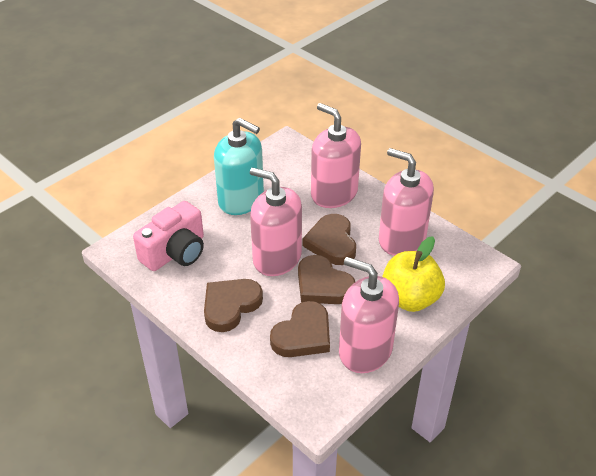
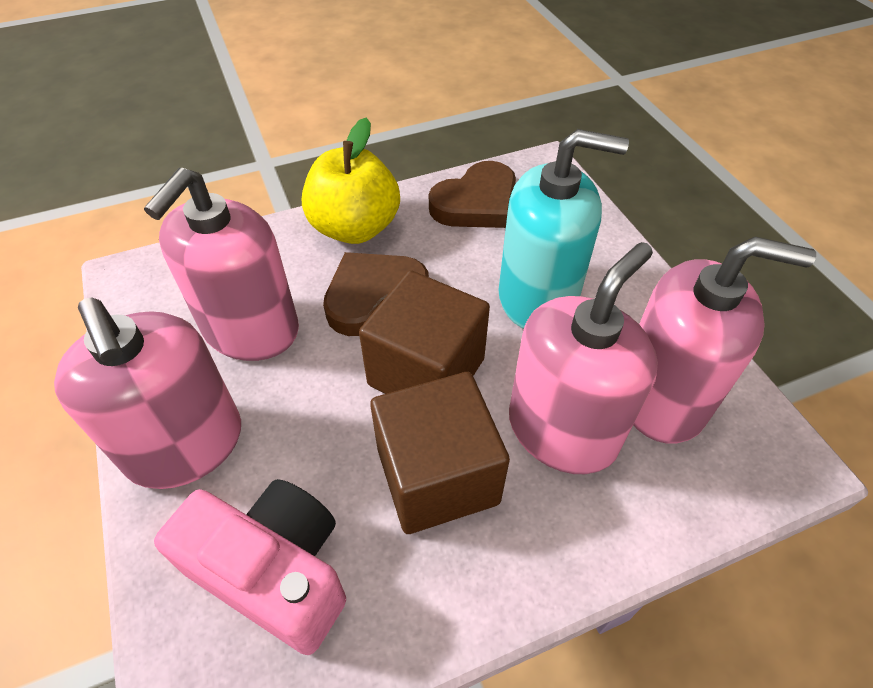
brown cube: none = 0 -> [359,270,490,394] [370,372,510,534] = 2
brown heart: [204,279,263,332] [270,301,330,357] [298,255,355,304] [302,214,356,265] = 4 -> [323,252,429,336] [429,161,516,228] = 2

